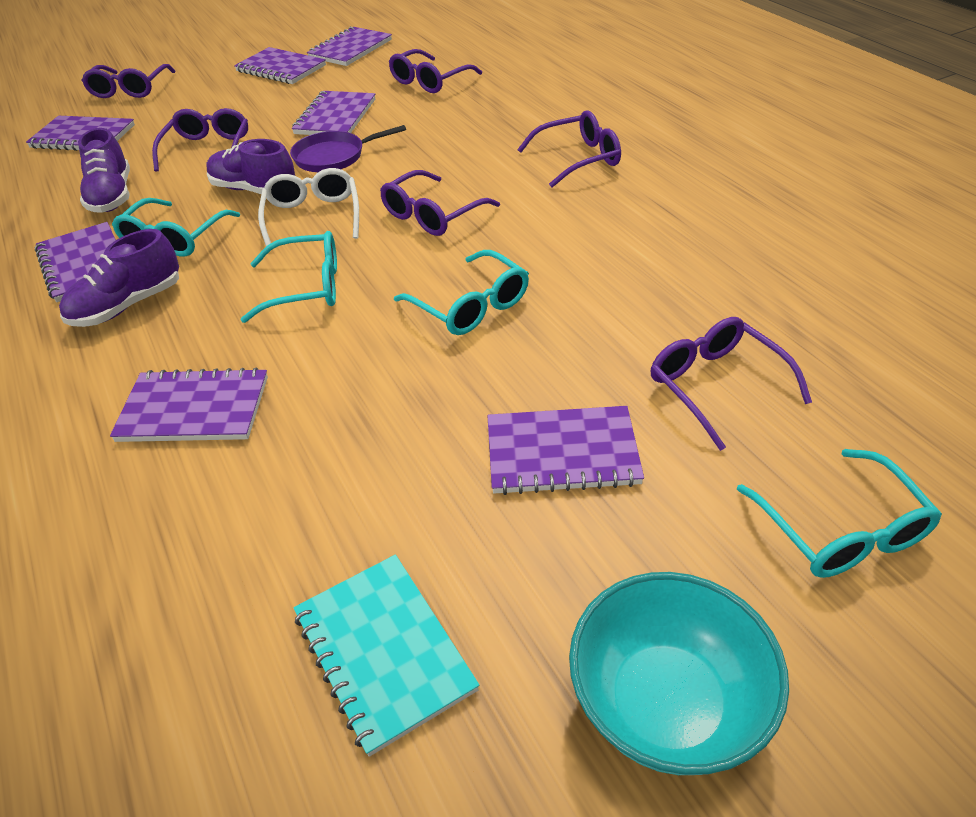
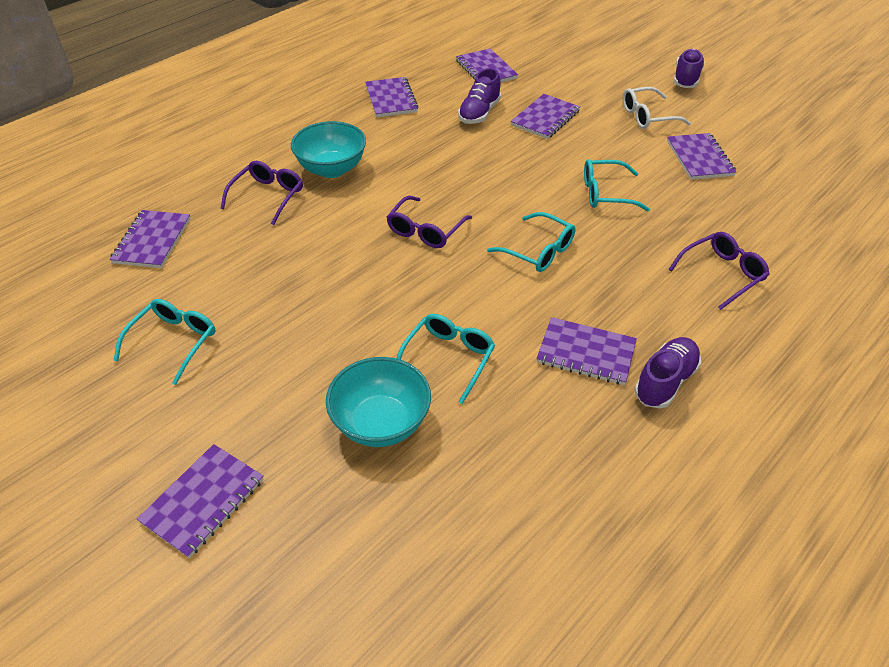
purple glasses: [81,64,175,98] [152,108,248,172] [380,170,500,236] [389,49,482,93] [517,111,621,187] [651,317,812,451] = 6 -> [221,161,303,225] [387,196,472,248] [668,232,770,310] = 3
purple pan: [290,125,406,172] = 1 -> none = 0
turquoise bowl: [569,572,789,775] = 1 -> [291,121,366,178] [326,357,431,447] = 2
turquoise notebook: [293,555,479,757] = 1 -> none = 0

